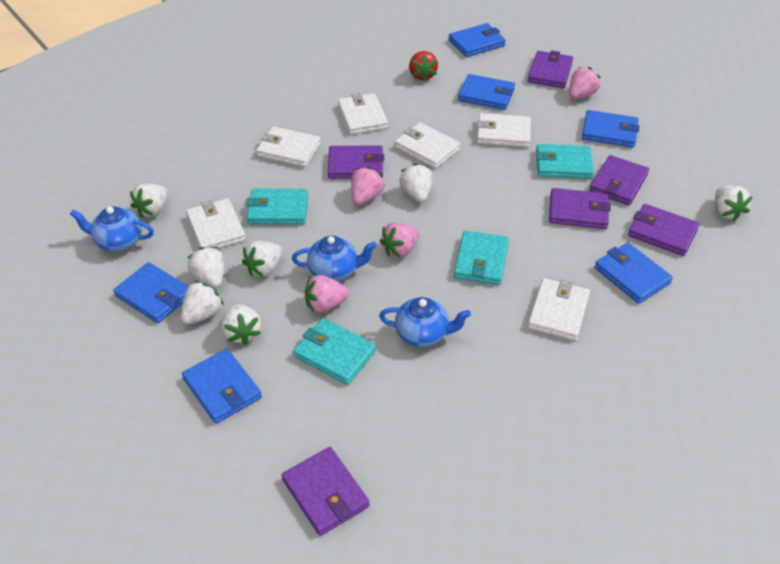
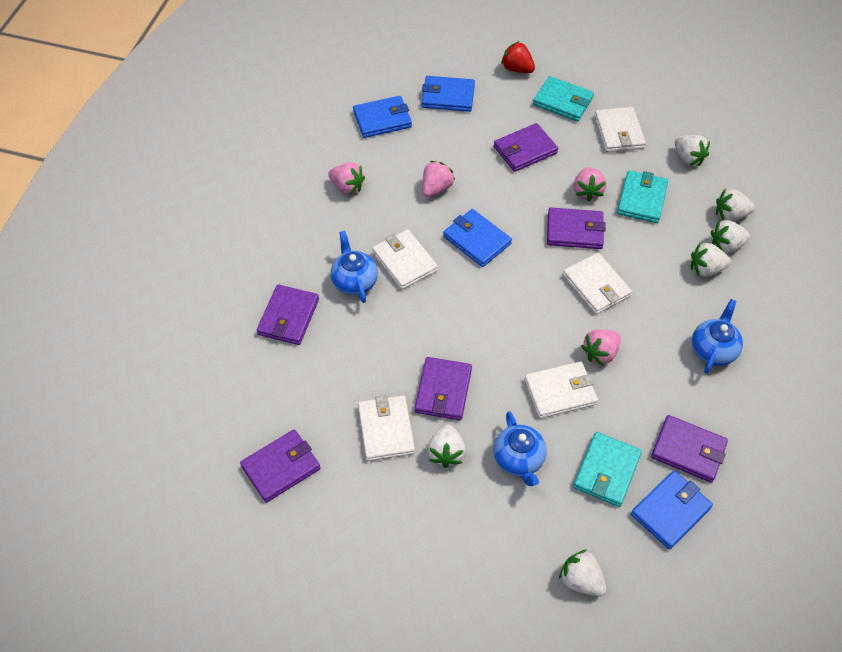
blue wallet: [113,262,189,323] [182,349,262,423] [449,23,506,57] [458,74,515,110] [582,110,640,148] [594,243,673,304] = 6 -> [353,96,412,138] [422,76,475,112] [443,209,512,267] [631,471,713,549] = 4
turquoise wallet: [247,189,308,224] [293,318,376,385] [454,231,509,285] [536,144,594,179] = 4 -> [533,76,594,121] [573,432,642,507] [617,170,668,223] = 3
white strawberry: [130,183,168,218] [181,281,224,324] [187,247,225,288] [221,304,261,345] [242,241,283,277] [399,163,433,203] [715,186,753,221] = 7 -> [427,424,466,468] [559,550,607,597] [675,135,710,166] [691,243,731,277] [711,220,750,254] [716,189,755,221] = 6
white wallet: [186,198,246,249] [256,127,321,167] [338,93,388,135] [395,122,461,169] [477,113,531,147] [528,278,590,341] = 6 -> [358,395,415,461] [372,229,438,290] [524,361,598,419] [563,253,632,314] [595,107,646,152] = 5

